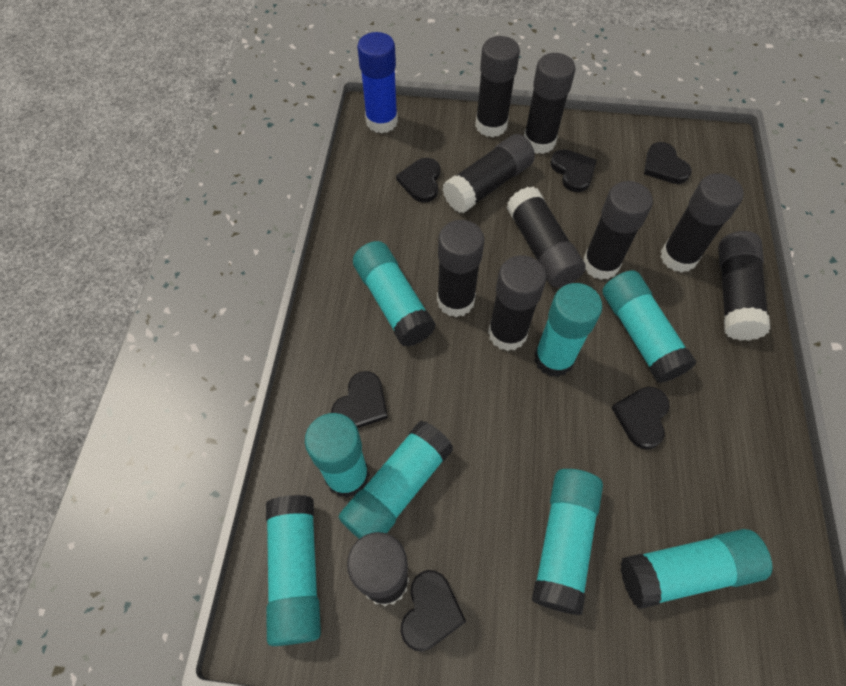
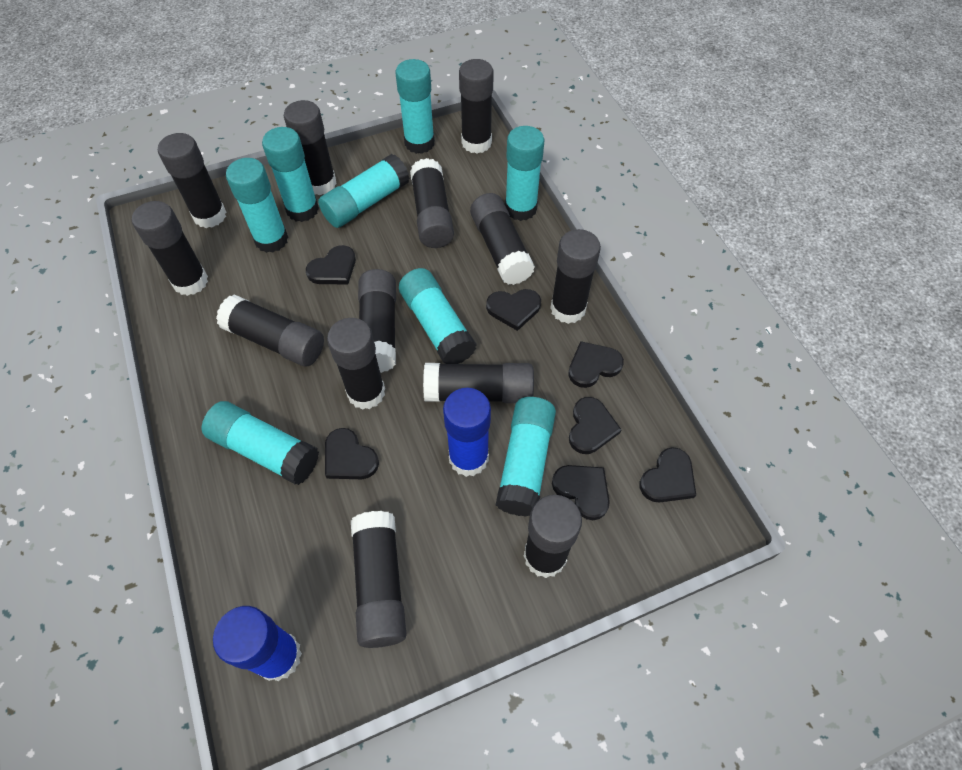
black glue stick: [347,532,409,606] [437,220,484,317] [442,134,535,213] [475,36,520,137] [488,255,546,351] [507,186,586,288] [524,53,575,154] [583,181,653,280] [661,173,743,273] [718,231,770,341] = 10 -> [132,201,208,296] [158,133,226,228] [216,294,324,366] [284,100,337,195] [327,318,385,410] [351,511,407,648] [358,269,396,373] [410,158,454,248] [423,363,534,403] [459,59,494,154] [470,193,535,285] [524,495,582,578] [550,229,601,324] = 13
black heart: [331,371,388,428] [396,158,440,203] [401,570,466,651] [551,149,597,192] [611,387,670,450] [644,142,692,184] = 6 -> [306,245,356,285] [325,428,379,479] [486,289,541,331] [552,465,610,520] [568,341,624,388] [569,397,621,454] [640,447,696,503] = 7
blue glue stick: [357,32,398,134] = 1 -> [213,606,302,681] [443,388,491,477] = 2

